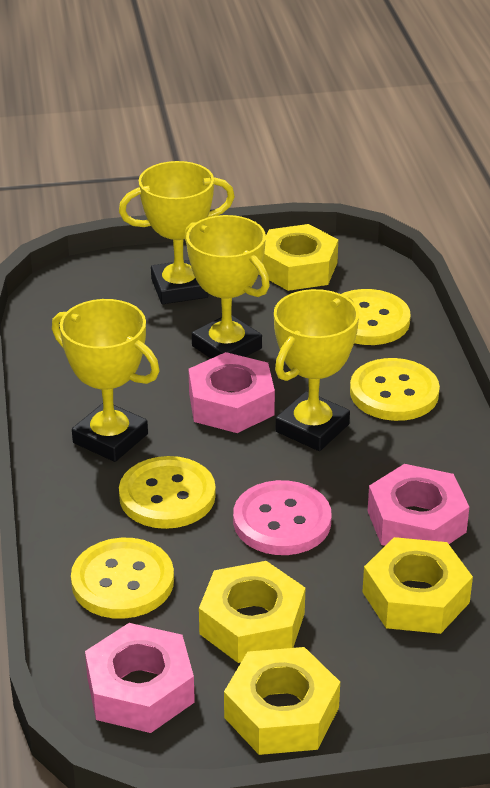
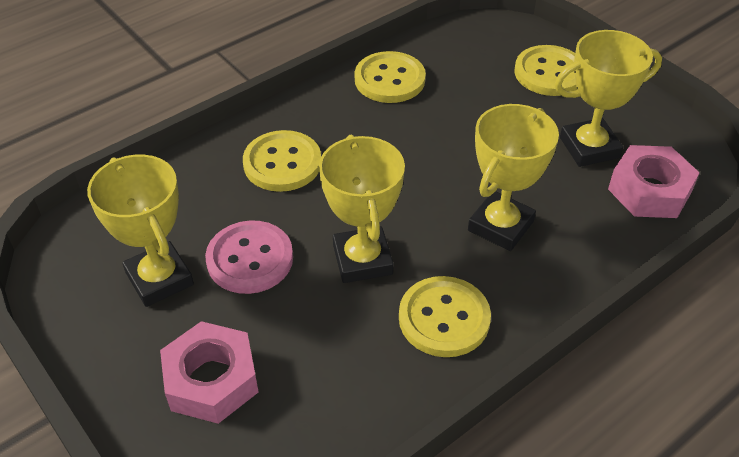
pink nut: [85,623,195,733] [189,352,275,433] [368,464,469,546] = 3 -> [160,321,258,424] [608,145,700,218] = 2
yellow nut: [199,561,305,663] [224,647,340,755] [259,224,338,291] [362,537,473,634] = 4 -> none = 0

